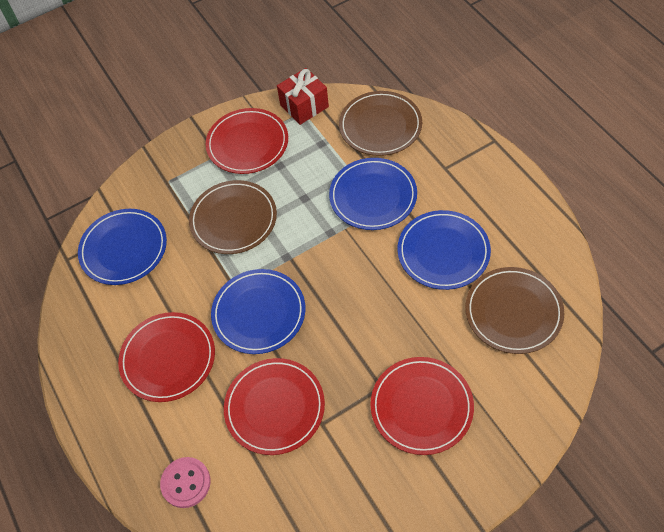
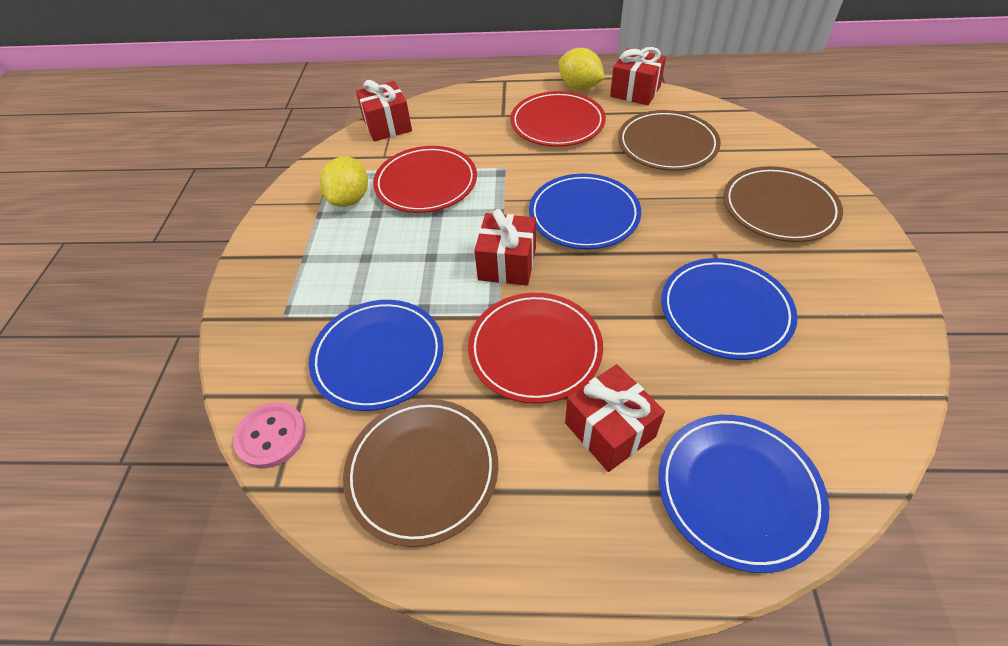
red gift: [277,68,329,125] = 1 -> [356,80,412,141] [474,209,536,286] [565,364,665,472] [610,47,666,105] = 4
red plate: [118,312,215,402] [206,108,288,174] [224,358,325,455] [371,357,474,455] = 4 -> [373,146,477,213] [468,293,603,404] [510,91,606,147] = 3
yellow lemon: none = 0 -> [320,156,368,207] [559,48,605,90] = 2

